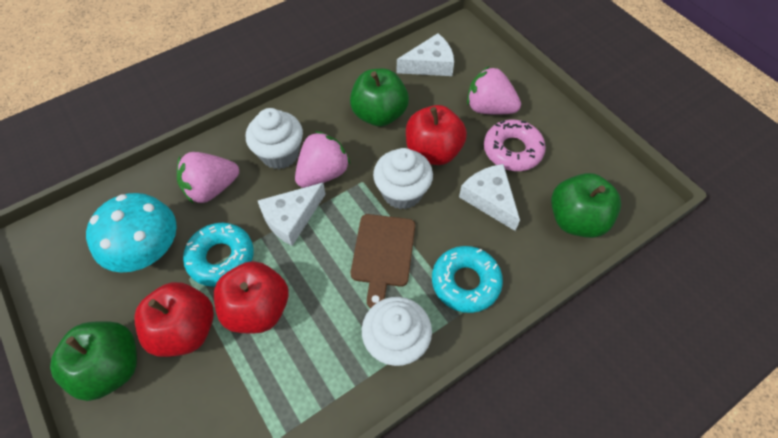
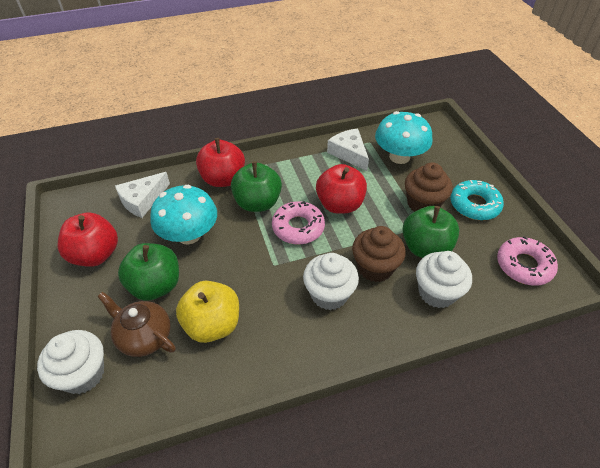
brown cupcake: none = 0 -> [352,226,406,282] [405,162,453,212] = 2
brown cutting board: [351,214,415,308] = 1 -> none = 0
brown teapot: none = 0 -> [97,292,176,357] = 1
pink donut: [484,120,546,171] = 1 -> [272,201,325,244] [497,236,558,286] = 2
pink strawberry: [177,152,239,204] [295,131,350,188] [467,66,521,115] = 3 -> none = 0
turquoise donut: [183,223,254,287] [432,246,503,313] = 2 -> [451,180,504,220] = 1
turquoise mushroom: [86,193,177,272] = 1 -> [150,185,217,244] [375,111,432,164] = 2
white cheese: [257,183,326,246] [397,33,454,76] [459,164,520,231] = 3 -> [115,172,170,218] [327,129,369,171] = 2
yellow apple: none = 0 -> [176,281,239,343] = 1

